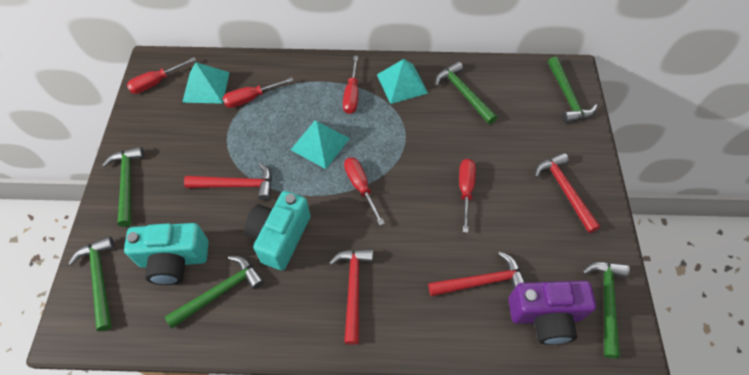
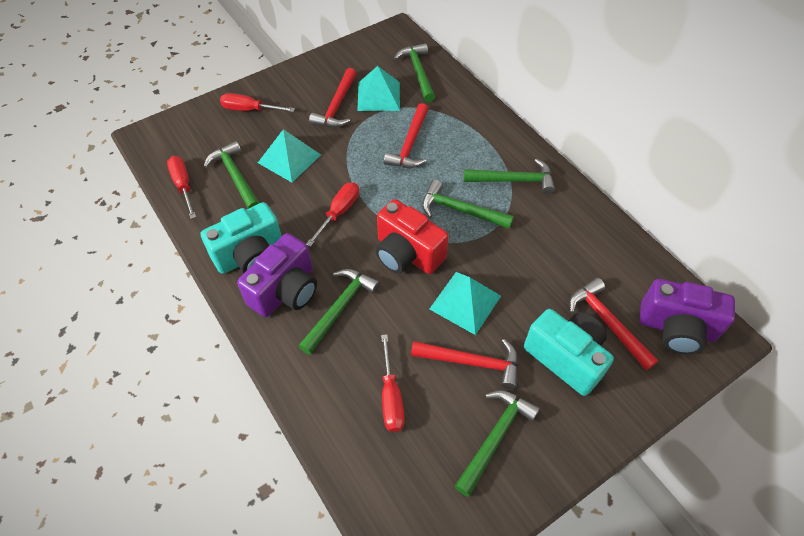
purple camera: [508,281,596,345] = 1 -> [237,233,317,317] [640,279,735,354] = 2
red camera: none = 0 -> [375,199,449,274] = 1
red screwdriver: [127,57,196,94] [223,77,294,108] [343,56,358,114] [344,157,385,226] [459,159,476,233] = 5 -> [167,156,196,219] [220,93,295,112] [306,182,359,247] [381,334,405,432] = 4

